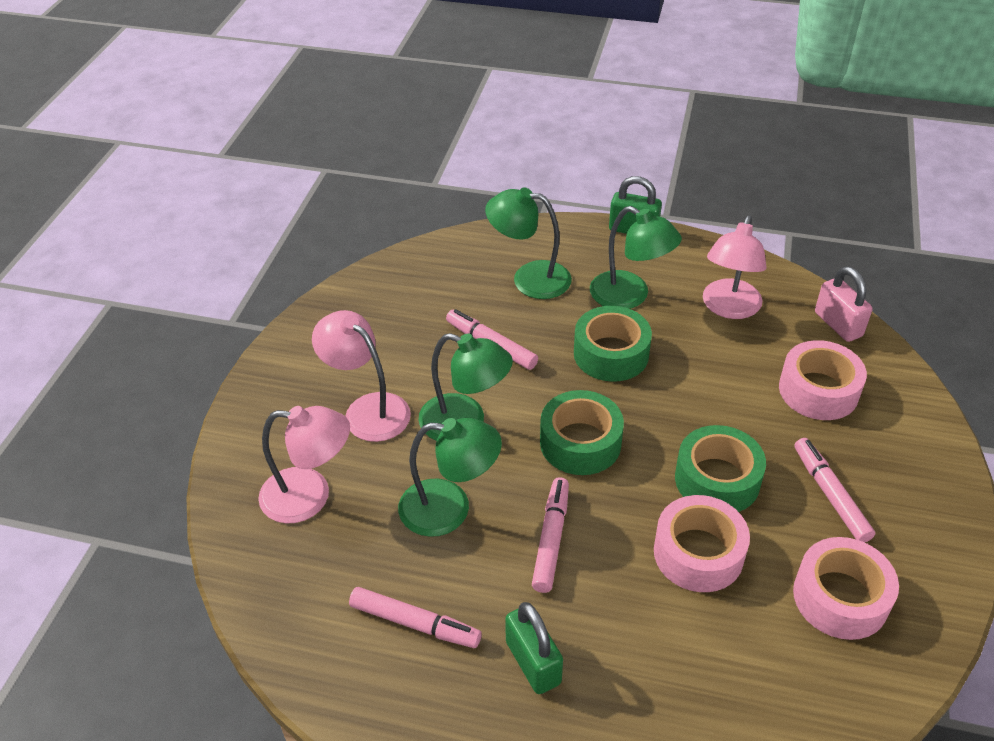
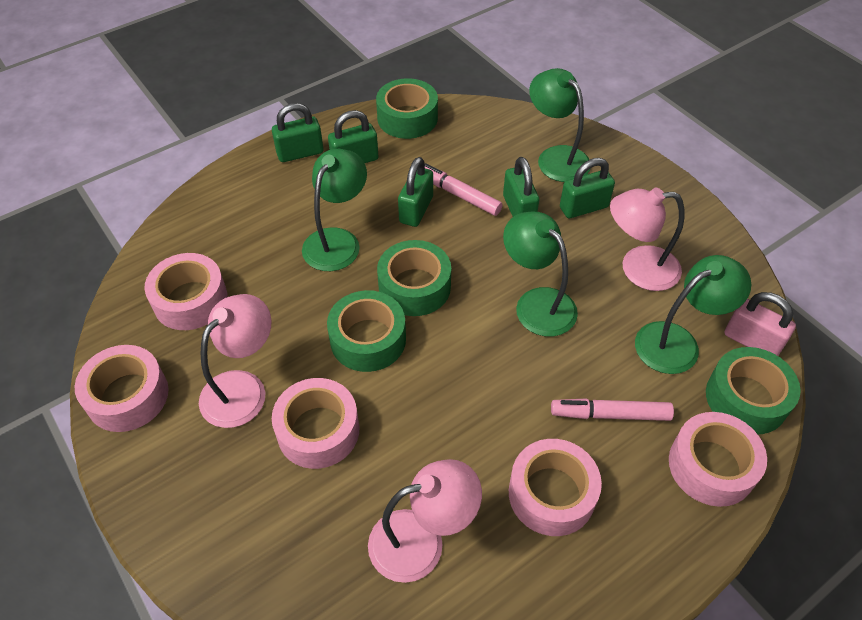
green padlock: [505,602,563,694] [609,176,662,234] = 2 -> [272,103,323,162] [328,110,379,163] [398,157,433,227] [503,157,539,217] [560,158,615,218] = 5
green tape: [540,390,624,475] [574,306,652,382] [675,425,766,512] = 3 -> [327,290,406,372] [376,78,438,139] [377,240,451,316] [706,347,801,434] = 4
pink marker: [349,587,482,648] [446,309,538,370] [532,477,569,593] [794,438,875,543] = 4 -> [425,163,503,216] [551,398,674,421] = 2
pink tape: [654,495,750,592] [779,340,867,420] [793,537,899,640] = 3 -> [75,345,169,432] [144,253,228,330] [272,378,359,469] [509,439,602,536] [669,412,767,507] = 5

